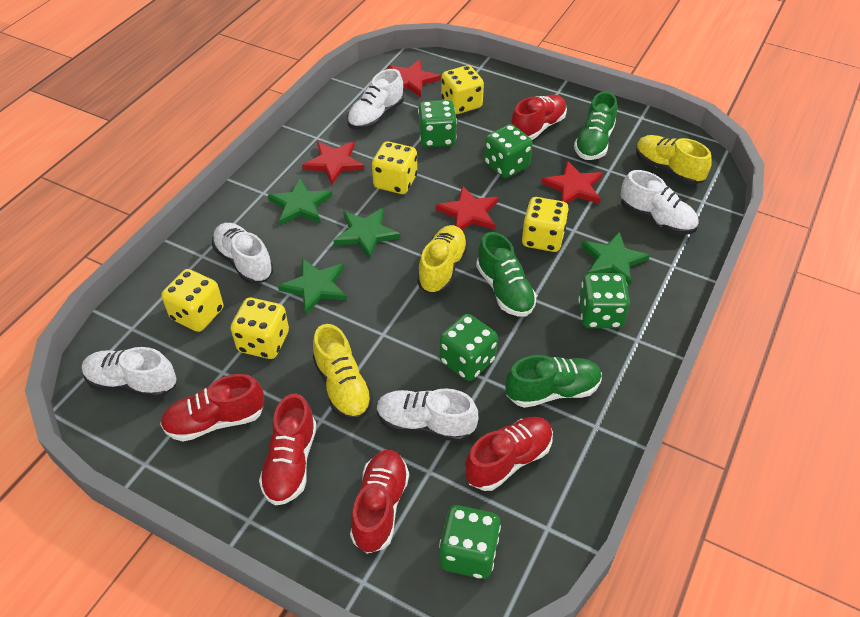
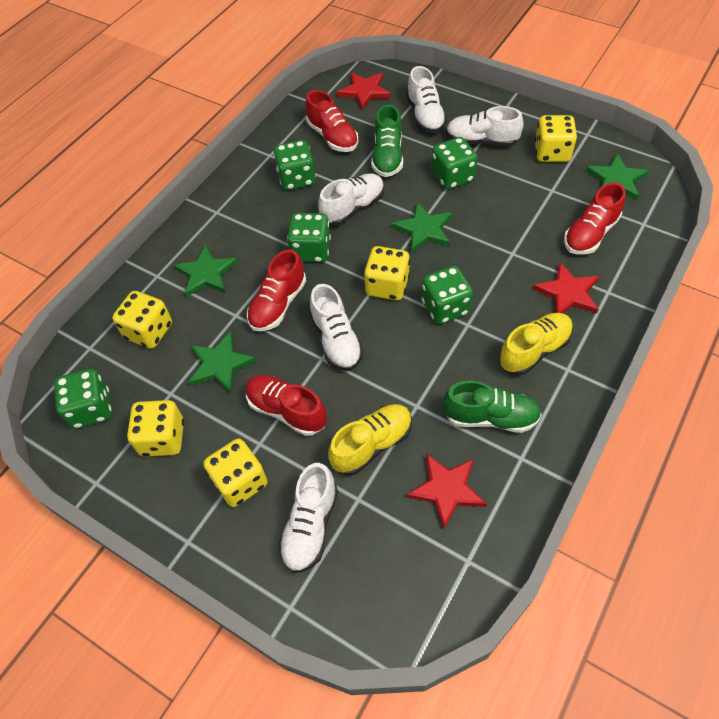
green shoe: [476,232,537,317] [505,355,602,408] [574,91,617,160] = 3 -> [371,105,403,177] [443,381,542,433] = 2
red shoe: [160,374,264,442] [259,393,316,506] [350,450,409,554] [465,417,553,491] [511,95,567,140] = 5 -> [246,375,327,436] [247,249,306,331] [305,90,359,152] [564,182,626,255] = 4
red star: [302,142,364,184] [388,59,441,97] [436,186,499,230] [541,161,603,204] = 4 -> [337,72,391,110] [407,454,487,529] [532,262,599,313] = 3
yellow shoe: [313,324,373,420] [417,225,468,294] [636,135,712,185] = 3 -> [328,404,412,475] [499,313,573,375] = 2

